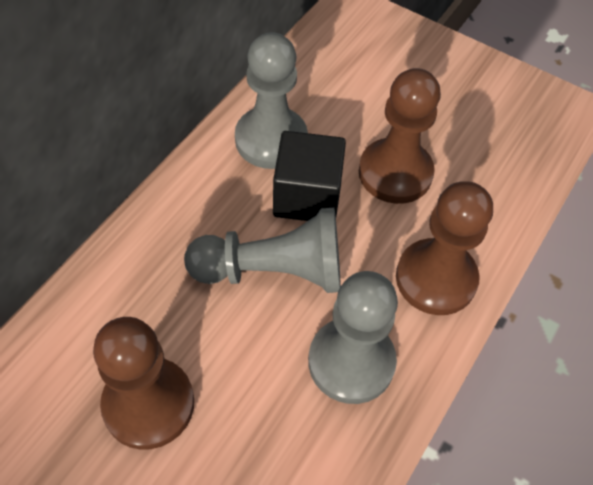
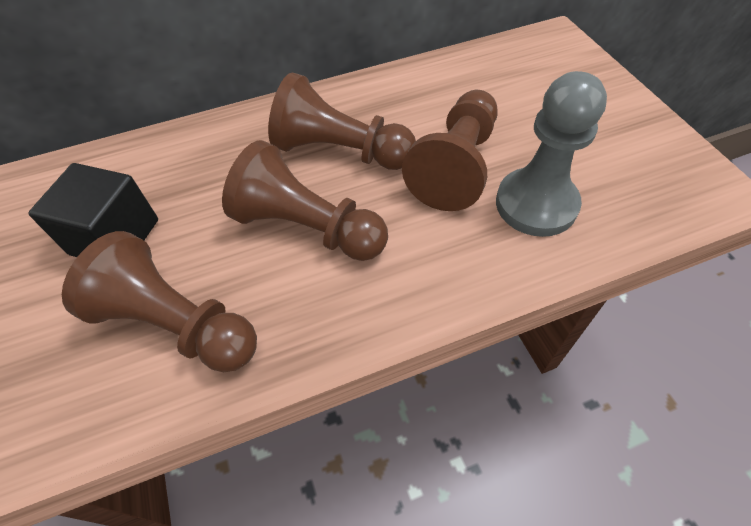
brown pawn: [93,317,194,450] [359,68,441,204] [396,181,493,315] = 3 -> [62,231,257,372] [222,140,388,261] [268,73,416,170] [402,90,498,211] = 4
grey pawn: [184,208,341,293] [235,32,308,169] [308,271,398,404] = 3 -> [496,71,607,237] = 1

